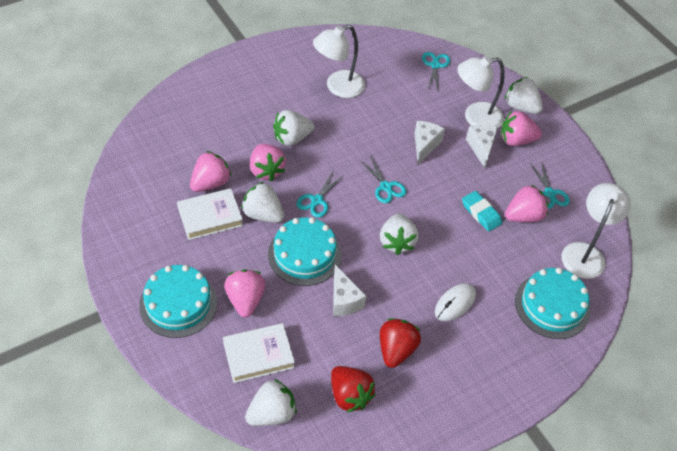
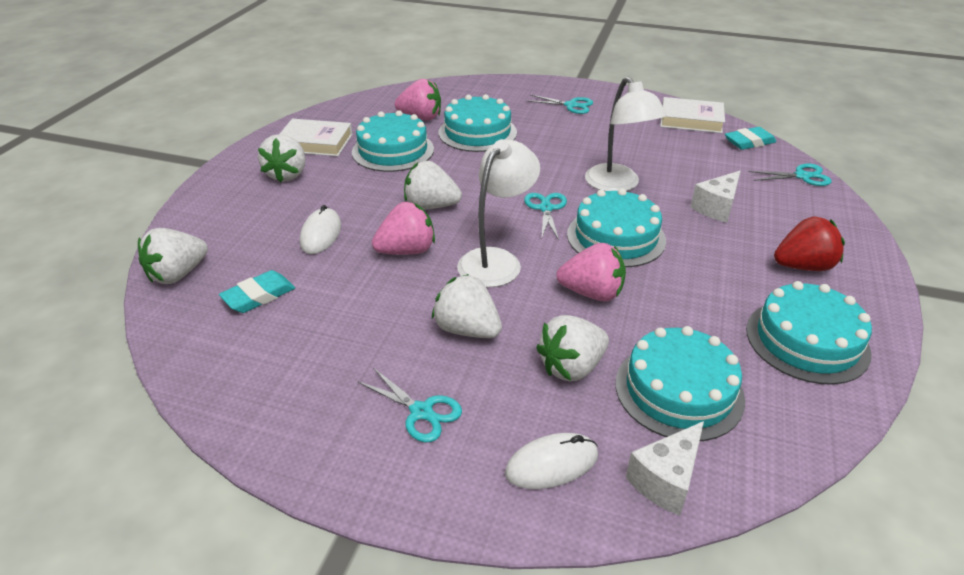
pink strawberry: [190,151,232,192] [224,269,266,317] [250,144,286,181] [501,111,542,146] [505,184,548,222] = 5 -> [372,202,435,255] [395,79,441,121] [556,243,626,301] = 3
red strawberry: [331,366,376,413] [380,318,421,368] = 2 -> [774,217,845,271] = 1
turquoise cake: [139,265,217,338] [268,218,341,286] [515,268,590,339] = 3 -> [352,110,434,172] [439,94,517,152] [567,188,666,267] [616,326,745,441] [746,281,872,385] = 5
turquoise eraser: [462,191,502,232] = 1 -> [219,270,295,313] [725,127,776,150] = 2
white cheese: [333,265,366,316] [414,121,445,164] [466,125,498,168] = 3 -> [626,421,704,516] [690,171,740,222] = 2
white lamp: [313,25,365,98] [457,56,505,128] [561,183,631,279] = 3 -> [457,139,540,287] [585,77,667,191] = 2
white mouse: [435,283,476,321] = 1 -> [300,205,341,254] [505,433,598,489] = 2

